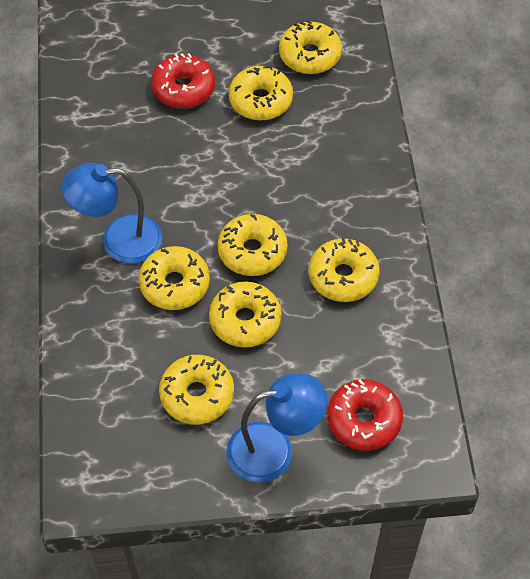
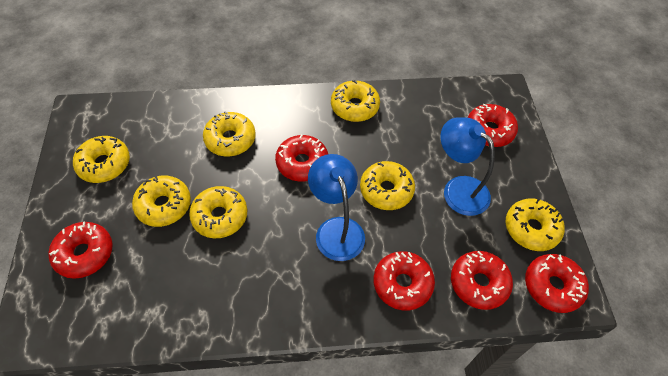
red donut: [151,53,215,108] [327,379,403,451] = 2 -> [48,222,113,279] [275,134,328,182] [373,251,435,310] [451,251,513,310] [468,104,518,147] [525,254,589,313] = 6

